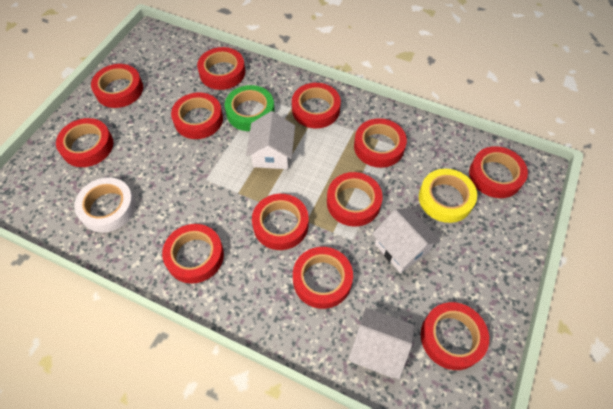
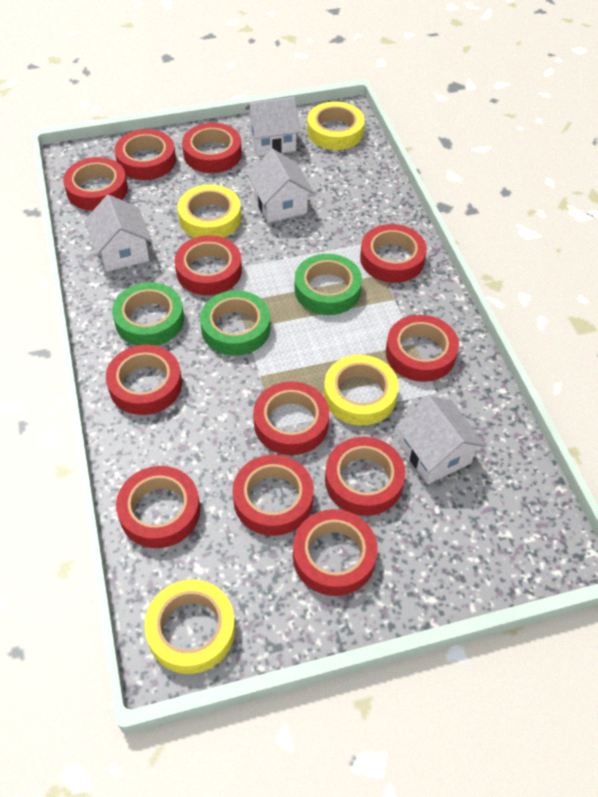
green tape: [224,85,275,131] = 1 -> [112,282,184,346] [200,290,270,356] [295,254,362,315] = 3
white house: [246,111,295,169] [348,308,414,379] [372,208,441,273] = 3 -> [85,195,152,272] [245,97,300,156] [247,149,314,223] [396,396,485,484] = 4
white tape: [74,178,136,233] = 1 -> none = 0
yellow tape: [419,169,477,223] = 1 -> [144,580,235,674] [177,185,241,238] [307,101,365,150] [324,355,399,426] = 4

